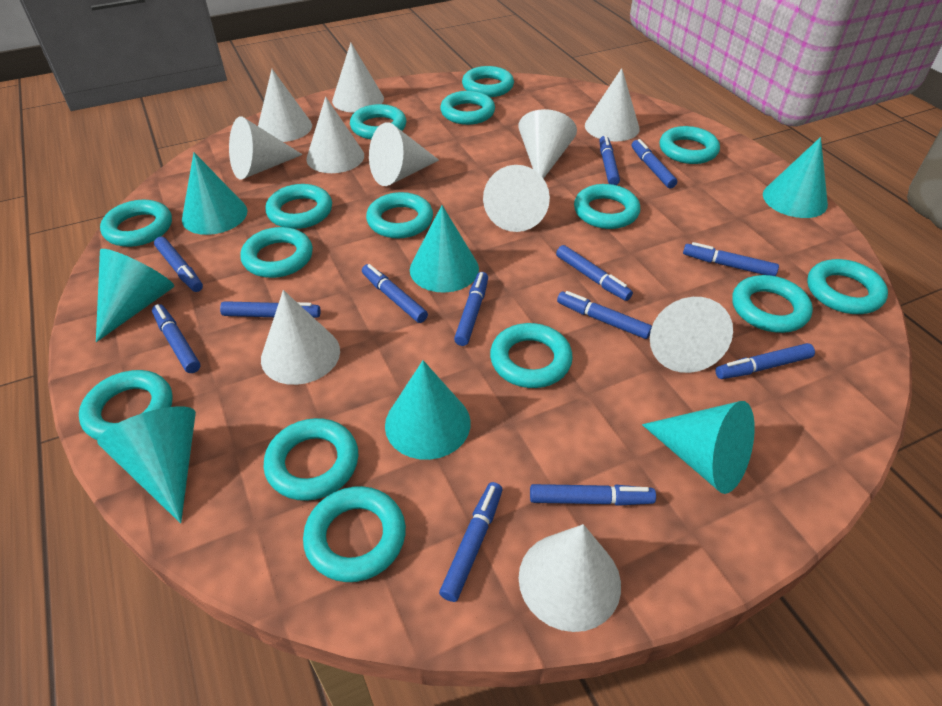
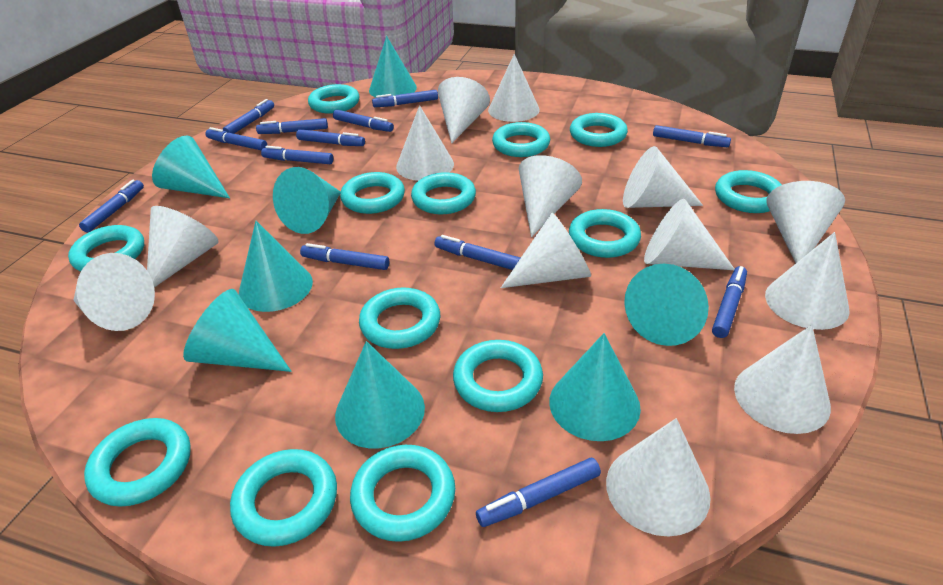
turquoise cone: [96,249,174,342] [97,406,196,523] [182,152,247,235] [385,360,471,460] [410,205,479,293] [642,401,755,494] [763,137,828,218] = 7 -> [152,136,230,198] [183,289,291,372] [239,221,313,312] [273,167,341,234] [335,341,425,448] [369,36,417,98] [549,333,641,441] [624,264,709,346] = 8
turquoise ring: [79,370,173,440] [100,200,172,247] [240,227,313,278] [263,418,358,501] [265,184,332,229] [303,486,406,582] [350,104,406,139] [366,192,433,238] [440,91,495,125] [462,66,514,97] [490,323,573,388] [574,184,641,229] [660,126,720,164] [732,275,813,333] [807,259,888,314] = 15 -> [68,225,144,272] [84,418,191,507] [230,449,337,547] [308,84,359,114] [340,172,405,214] [350,445,455,542] [359,287,440,349] [411,172,476,214] [453,340,543,412] [492,122,550,157] [569,209,641,258] [570,113,628,147] [715,170,782,213] = 13
white cone: [229,116,303,180] [258,69,312,142] [261,290,340,385] [306,97,364,173] [332,43,384,113] [369,122,439,186] [483,165,550,232] [518,524,621,632] [519,109,577,179] [585,68,640,141] [650,297,733,373] = 11 -> [73,253,155,331] [147,206,219,288] [396,105,454,181] [438,77,490,144] [488,54,540,122] [501,213,591,288] [519,155,582,237] [606,418,711,536] [623,146,703,208] [644,199,734,270] [734,325,831,434] [765,232,850,330] [766,181,845,263] = 13

